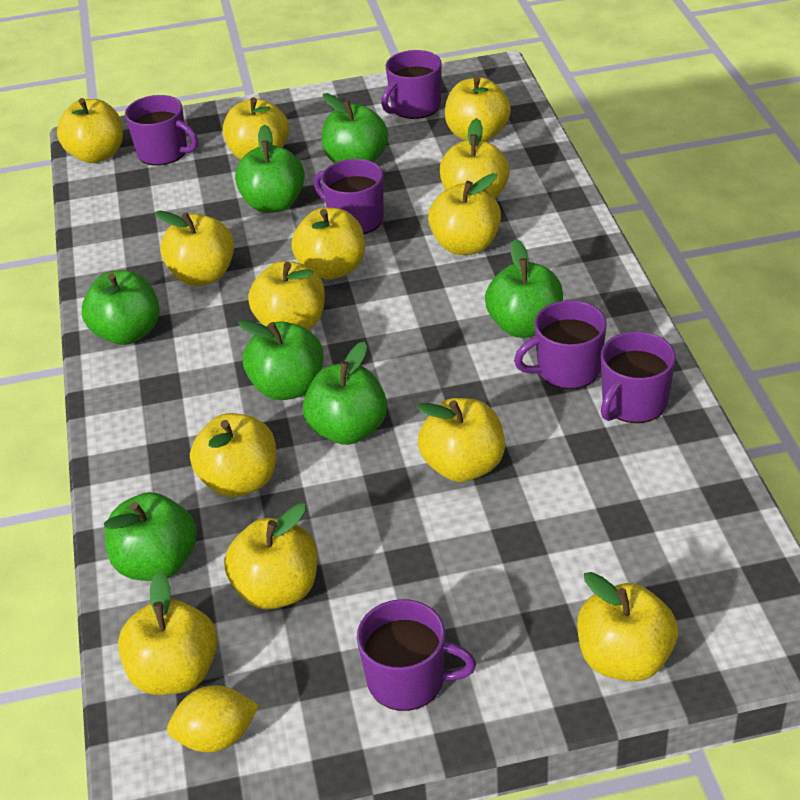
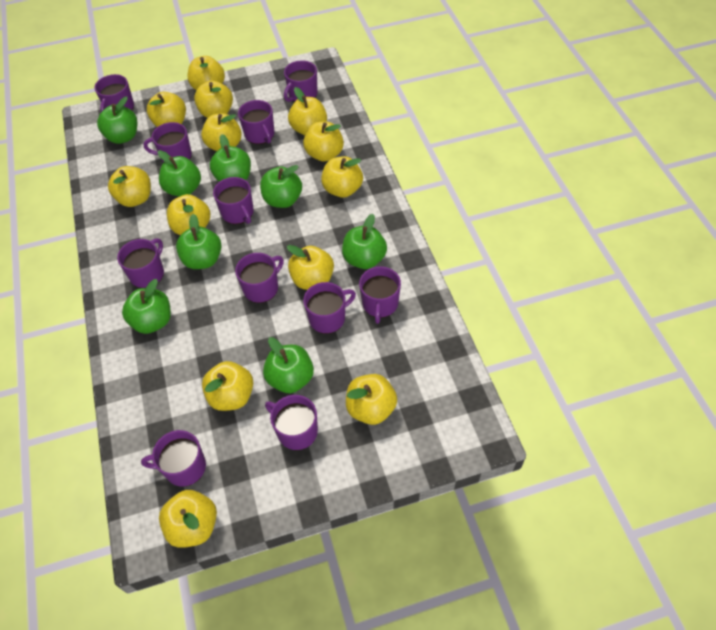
green apple: [82,270,160,345] [104,492,197,581] [235,125,305,213] [238,320,323,400] [303,341,387,445] [322,93,388,163] [485,239,563,338] = 7 -> [97,97,137,144] [122,279,171,334] [157,150,201,197] [176,214,222,269] [210,134,251,182] [260,165,302,208] [263,337,314,393] [342,214,387,269] = 8
purple mug: [125,95,198,166] [313,159,384,234] [357,599,476,711] [381,50,442,119] [514,300,607,389] [601,331,676,423] = 6 -> [94,74,134,112] [117,239,164,288] [141,430,206,487] [144,122,192,163] [213,177,254,224] [235,253,284,303] [238,100,274,144] [265,395,318,450] [284,60,318,102] [303,282,356,334] [359,266,401,324] = 11
yellow lemon: [167,685,259,752] = 1 -> none = 0

